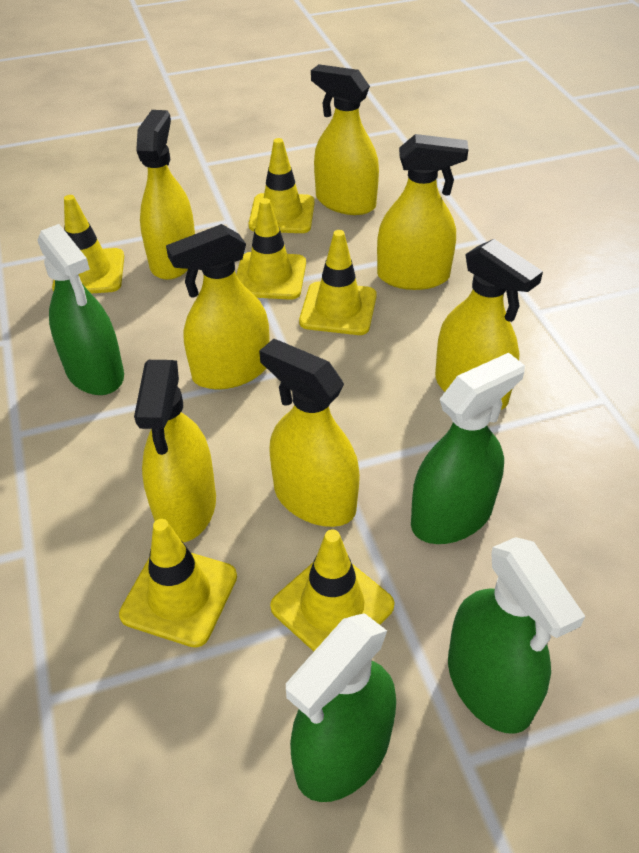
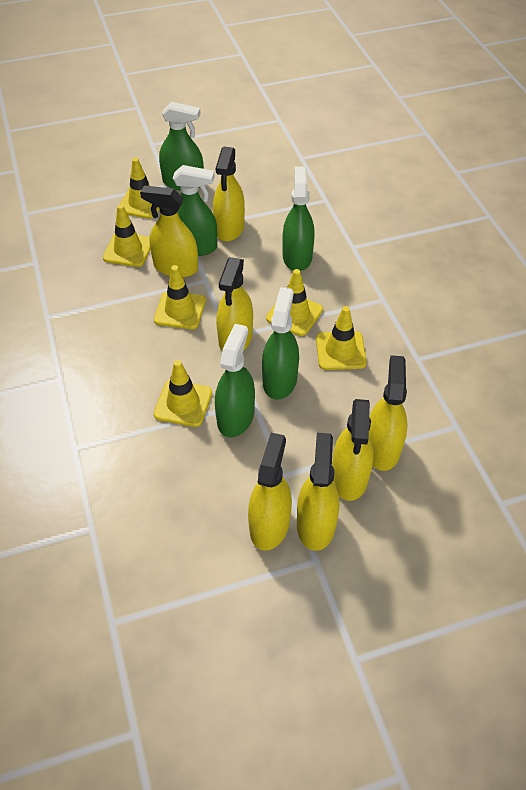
green spray bottle: [37,224,124,395] [286,613,396,802] [411,353,525,544] [448,537,585,734] = 4 -> [159,102,204,191] [173,165,217,256] [215,324,255,437] [262,287,299,400] [282,166,315,271] = 5

